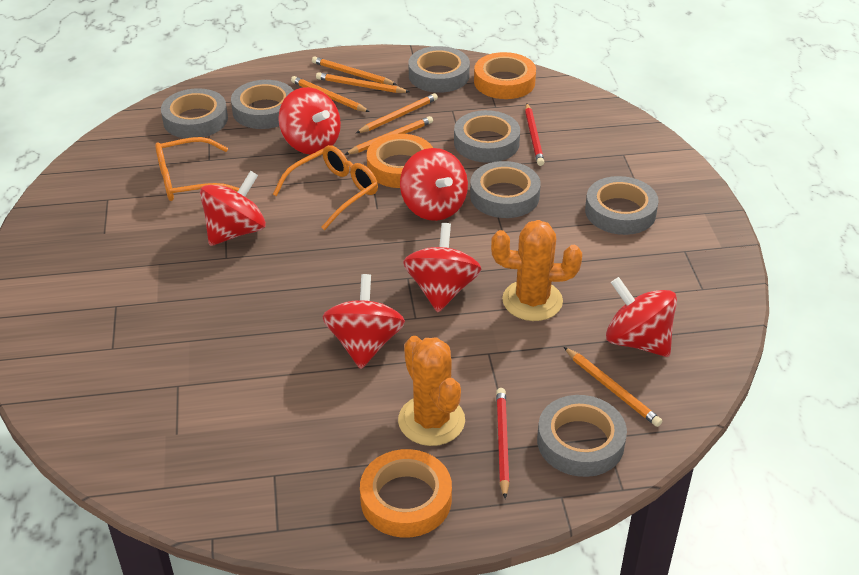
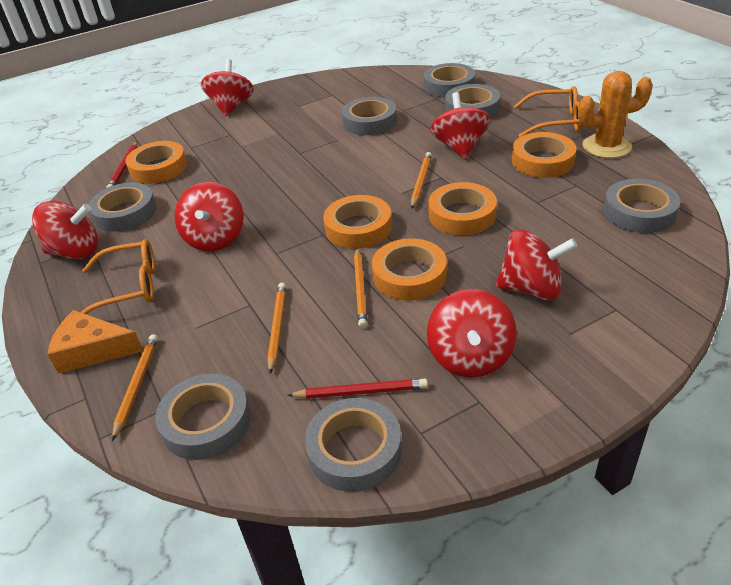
orange cactus: [398,336,465,446] [491,220,582,321] = 2 -> [578,71,653,158] = 1
orange cheese: none = 0 -> [48,310,143,374] = 1
orange pencil: [291,76,370,112] [312,57,397,85] [316,72,410,93] [344,116,433,155] [356,93,438,133] [564,347,662,427] = 6 -> [112,334,158,441] [267,283,286,374] [354,248,367,328] [411,152,432,208] = 4
orange tape: [360,449,452,538] [367,134,433,188] [474,52,536,99] = 3 -> [125,141,187,184] [323,195,392,249] [372,238,447,301] [428,182,497,235] [512,132,576,178] = 5

